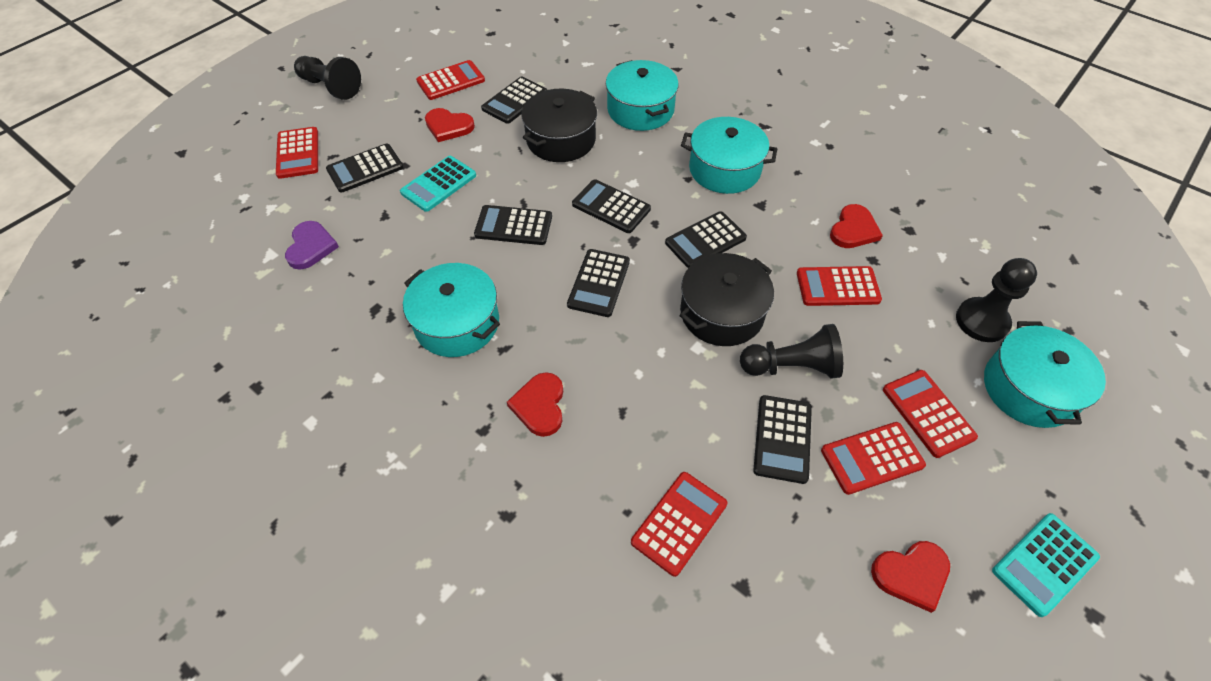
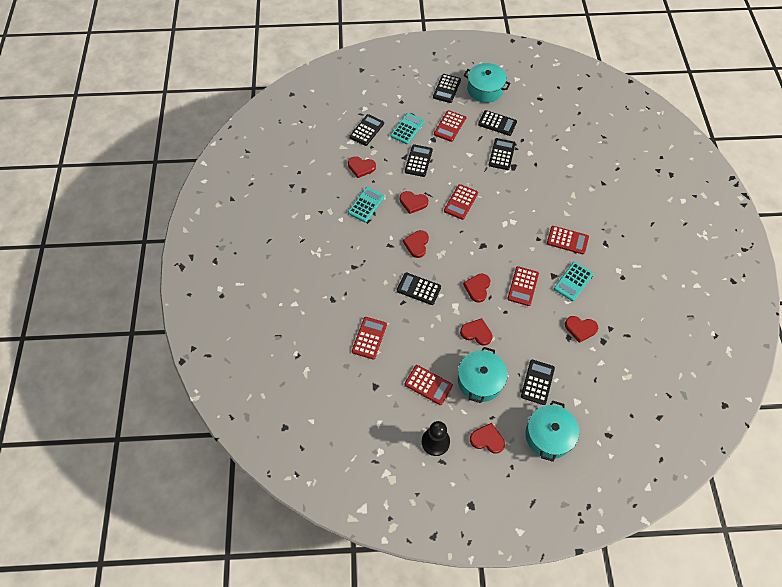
black pawn: [294,56,361,100] [740,324,843,379] [956,258,1037,342] = 3 -> [422,421,450,456] = 1
black pot: [521,89,597,162] [679,253,774,346] = 2 -> none = 0
purple heart: [285,221,339,270] = 1 -> none = 0
red heart: [425,108,475,142] [507,372,563,437] [830,204,883,248] [871,541,950,613] = 4 -> [348,156,376,178] [400,191,428,214] [403,230,429,258] [460,318,493,346] [463,274,490,303] [470,423,505,454] [565,316,598,343] = 7
turquoise calculator: [400,156,476,212] [992,513,1100,617] = 2 -> [348,187,385,222] [391,113,425,144] [554,262,593,301] = 3
turquoise pot: [403,263,500,357] [606,60,679,131] [681,117,777,194] [984,321,1106,428] = 4 -> [458,347,508,403] [464,63,510,103] [525,401,579,462] = 3

